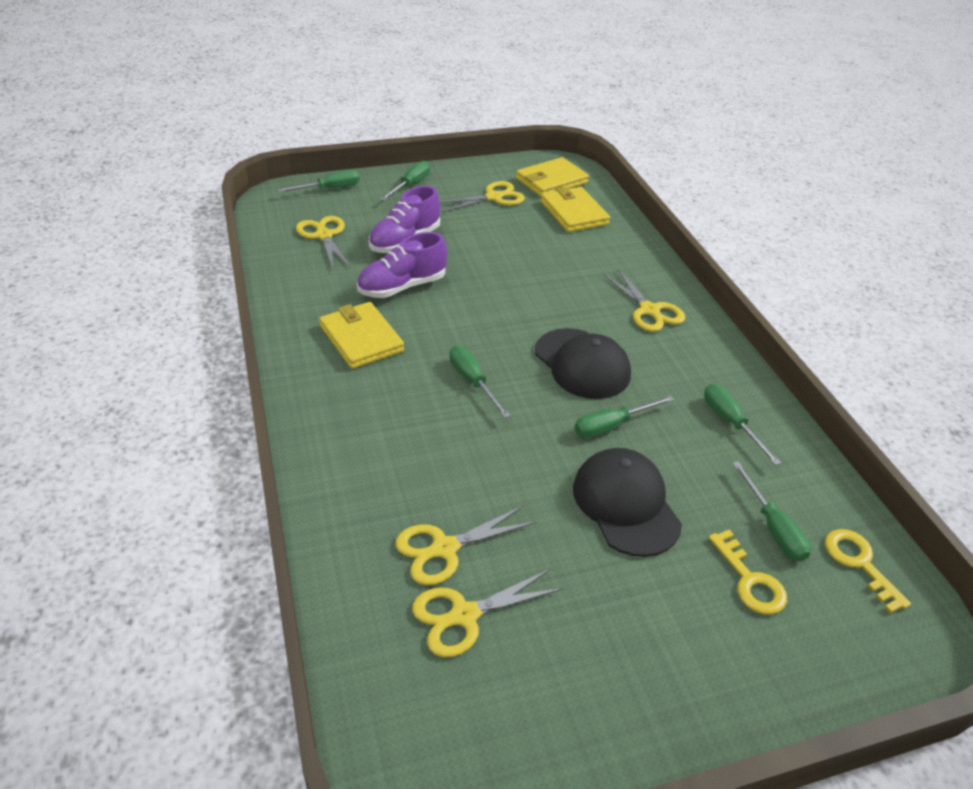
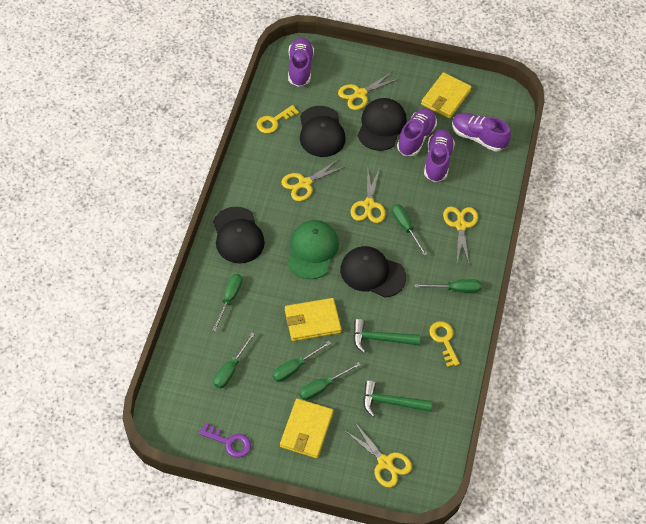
black cap: [535,328,631,399] [573,448,682,557] = 2 -> [213,207,265,264] [300,106,345,157] [340,246,406,297] [358,98,407,151] = 4
green cap: none = 0 -> [287,220,339,279] = 1
green hammer: none = 0 -> [353,319,420,354] [363,380,432,417] = 2
purple key: none = 0 -> [199,423,251,457] = 1
purple shoe: [357,232,448,298] [369,186,440,253] = 2 -> [288,37,314,87] [397,108,437,156] [424,130,455,182] [452,113,511,151] = 4

